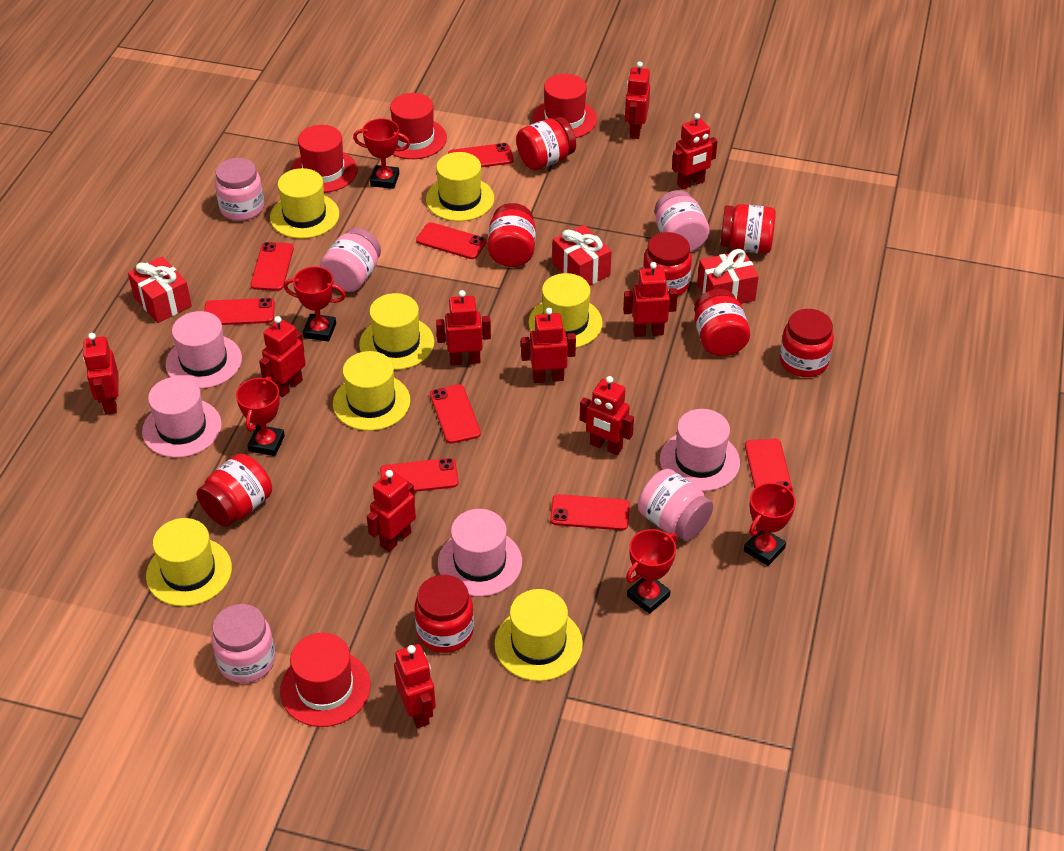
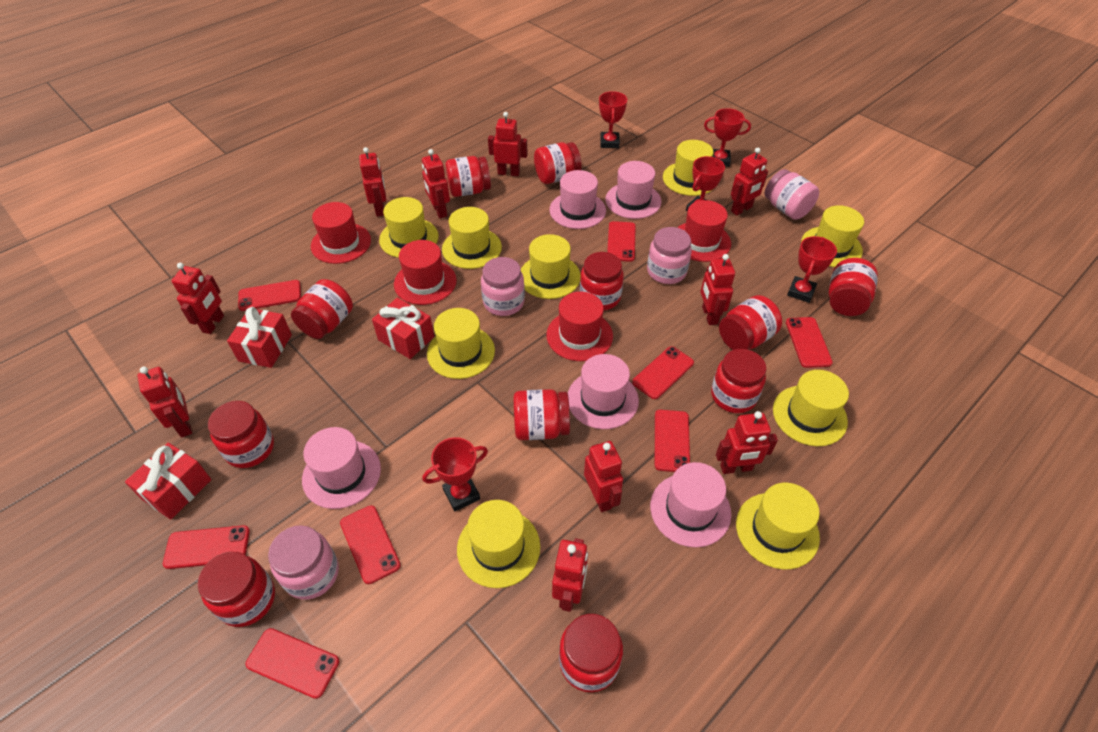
pink hat: [142,377,222,458] [165,311,242,389] [438,509,522,597] [660,409,740,491] = 4 -> [302,427,381,509] [549,170,606,229] [568,354,639,429] [605,161,662,219] [650,462,731,547] = 5
pink jar: [211,604,275,683] [215,158,264,221] [320,228,381,292] [638,469,713,541] [655,190,710,252] = 5 -> [268,525,339,600] [481,257,525,316] [647,227,692,284] [765,169,819,220] = 4
red jar: [197,454,272,527] [415,575,474,653] [488,203,536,267] [516,117,576,170] [643,232,692,296] [694,289,750,356] [720,204,776,254] [780,309,834,377] = 8 -> [198,551,275,627] [208,401,274,468] [291,279,353,339] [446,156,491,197] [514,389,570,440] [534,142,582,184] [559,614,623,692] [580,252,624,310] [711,349,766,413] [719,295,782,350] [829,258,878,316] = 11
yellow hat: [146,518,232,606] [270,168,339,239] [333,351,410,431] [359,293,434,370] [426,152,494,221] [495,589,583,681] [529,273,603,348] = 7 -> [379,197,439,258] [427,308,495,379] [442,207,502,269] [457,500,540,588] [521,234,581,299] [663,140,714,196] [736,483,820,569] [773,370,849,446] [801,205,864,267] = 9

